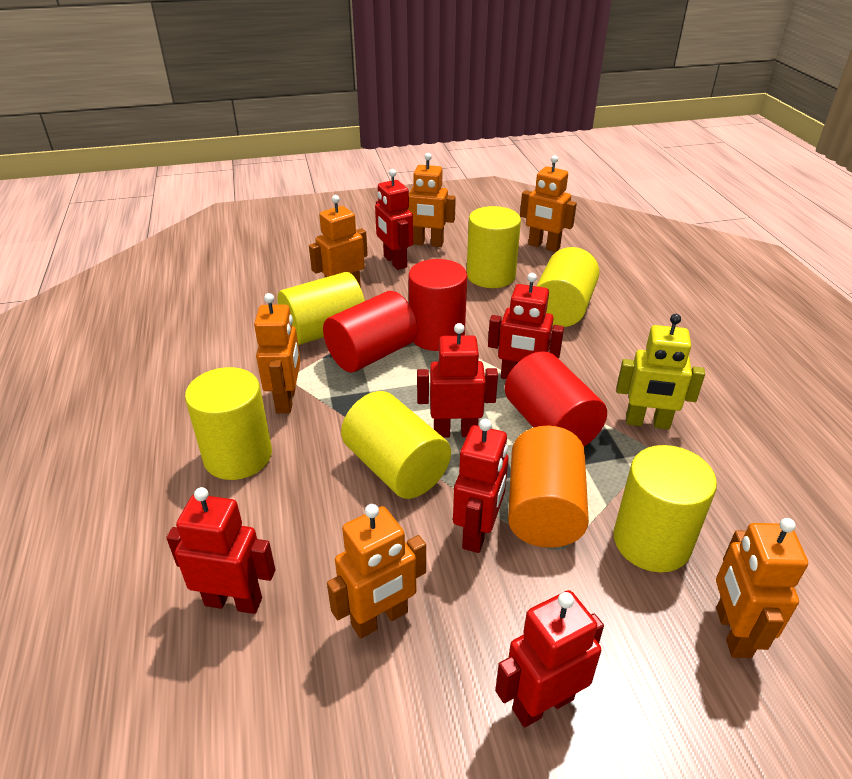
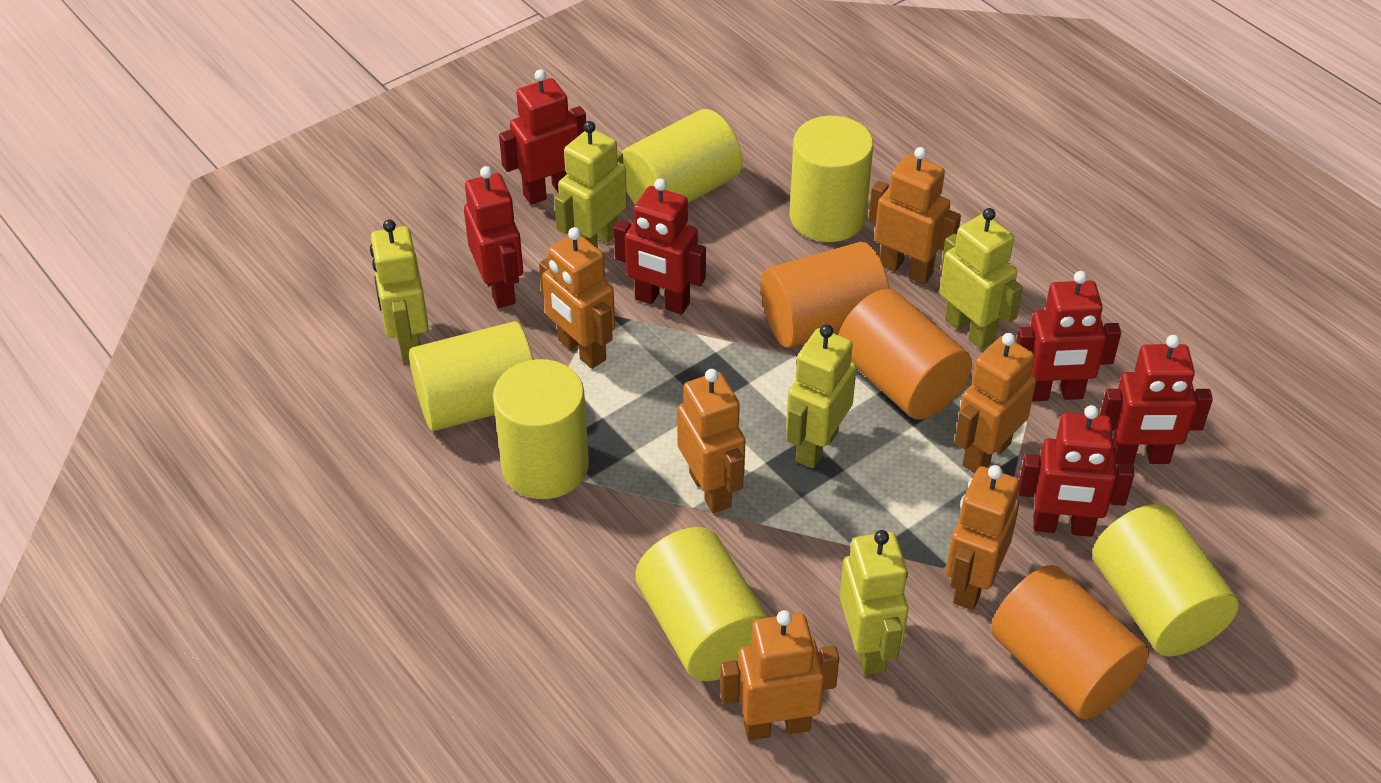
orange cylinder: [508,426,589,548] = 1 -> [761,242,889,348] [838,289,972,420] [991,565,1149,720] = 3
red cylinder: [323,291,418,372] [408,259,467,351] [505,351,607,447] = 3 -> none = 0
yellow robot: [617,314,705,430] = 1 -> [370,219,429,362] [554,121,627,248] [786,325,857,468] [840,530,908,675] [939,208,1023,350] = 5

